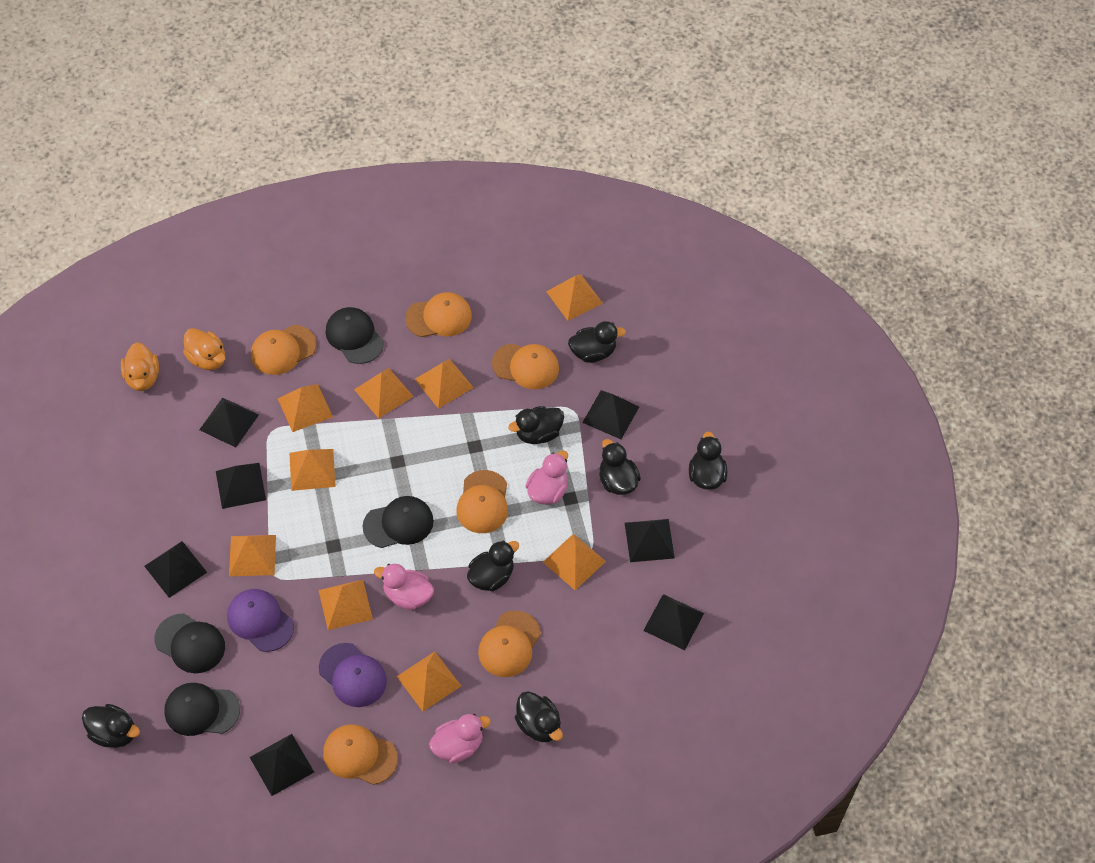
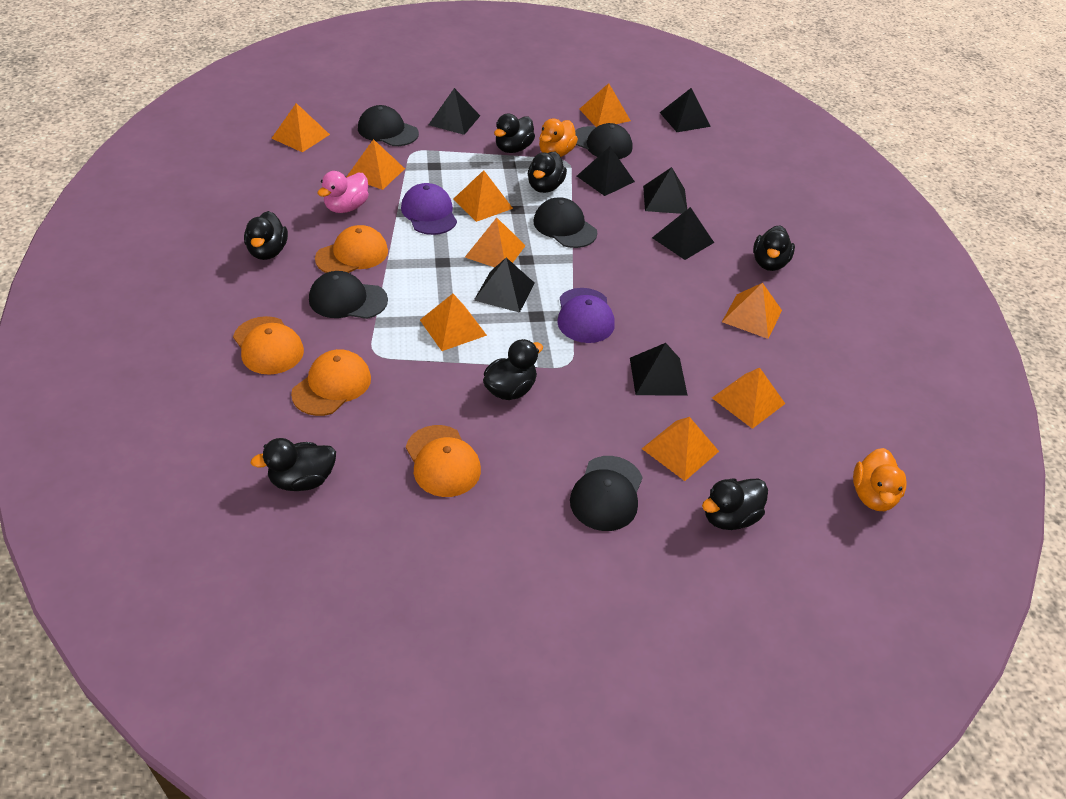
black cap: [155,614,225,673] [164,683,240,736] [325,307,384,364] [363,496,434,548] = 4 -> [309,271,388,319] [358,105,419,146] [534,197,597,248] [570,456,643,531] [575,123,632,159] = 5
orange cap: [251,325,317,375] [323,724,398,785] [405,292,472,337] [456,470,508,533] [478,610,541,677] [492,343,559,389] = 6 -> [233,316,304,375] [291,349,371,416] [315,225,388,273] [406,425,481,497] = 4
pink duck: [374,564,434,610] [429,714,491,763] [525,450,568,505] = 3 -> [317,171,369,213] = 1

